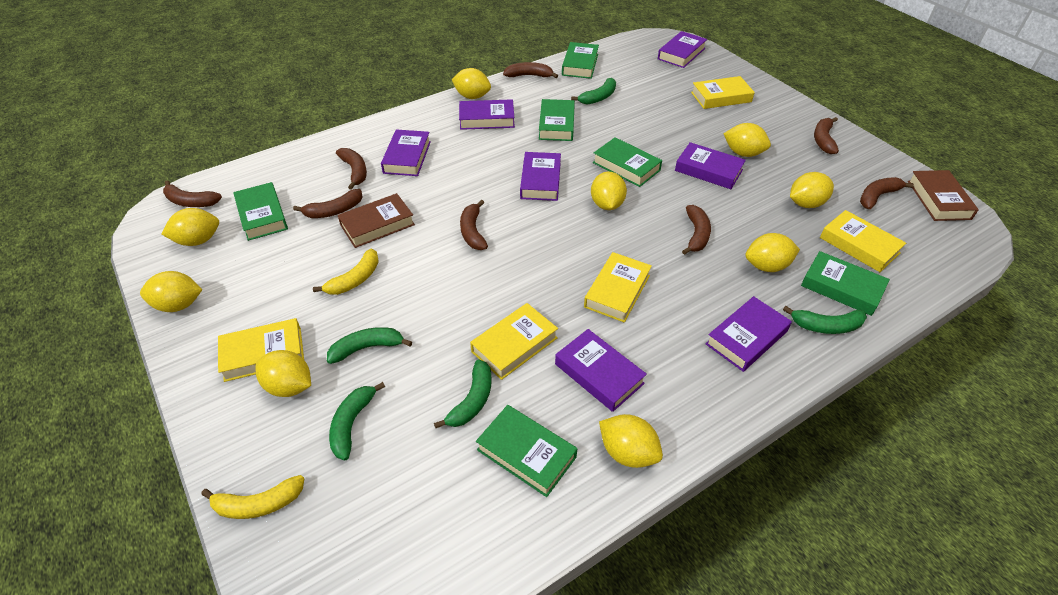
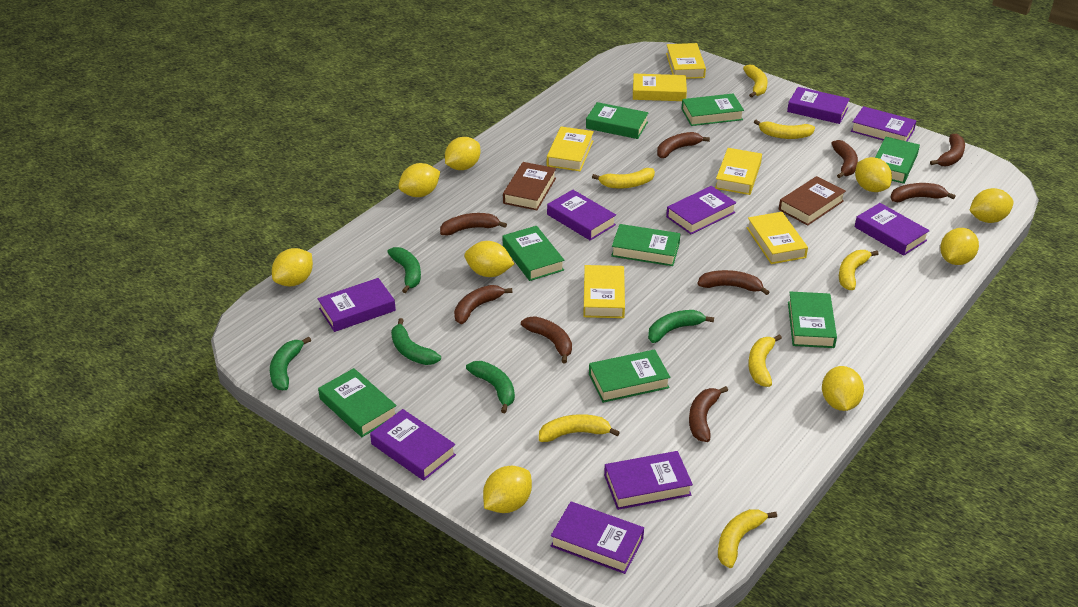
brown banana: [163,180,222,207] [293,189,362,218] [336,148,367,190] [460,200,488,250] [503,62,558,78] [682,205,711,255] [814,117,839,154] [860,177,914,209] = 8 -> [440,213,507,236] [454,285,512,324] [521,316,572,363] [657,132,710,158] [689,386,728,442] [697,270,769,295] [831,140,858,178] [890,183,956,202] [930,134,965,166] = 9
green book: [233,182,288,241] [476,405,577,497] [539,99,575,141] [562,42,599,79] [593,137,662,187] [801,251,890,316] = 6 -> [318,368,397,437] [503,226,564,281] [586,102,649,139] [589,349,670,403] [611,224,680,266] [682,93,744,126] [788,292,837,348] [875,137,920,184] = 8
purple book: [381,129,431,176] [459,99,515,130] [520,152,561,201] [555,329,647,412] [658,31,707,68] [675,142,746,189] [706,296,792,372] = 7 -> [318,278,396,332] [370,409,456,481] [547,190,616,240] [551,502,644,574] [604,451,693,510] [666,186,737,234] [787,87,850,124] [851,106,917,142] [855,203,930,256] = 9
yellow banana: [201,475,305,519] [313,248,379,295] = 2 -> [539,414,620,442] [592,168,655,189] [718,509,777,568] [743,64,768,98] [748,334,782,387] [754,120,815,139] [839,250,878,290] = 7
yellow book: [218,318,304,382] [470,303,558,380] [584,252,652,323] [691,76,755,109] [820,210,906,272] = 5 -> [547,127,594,171] [583,265,625,318] [633,74,687,101] [666,43,706,79] [715,148,762,195] [747,212,808,264] = 6

